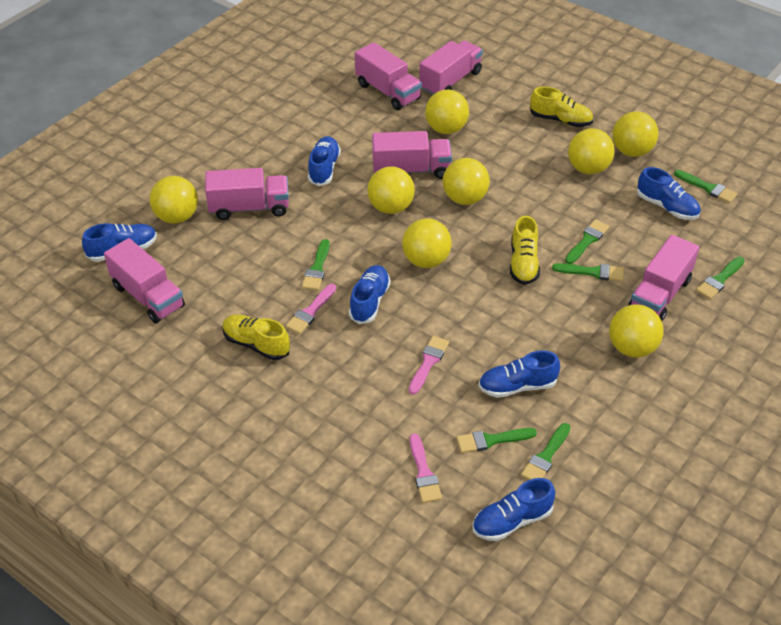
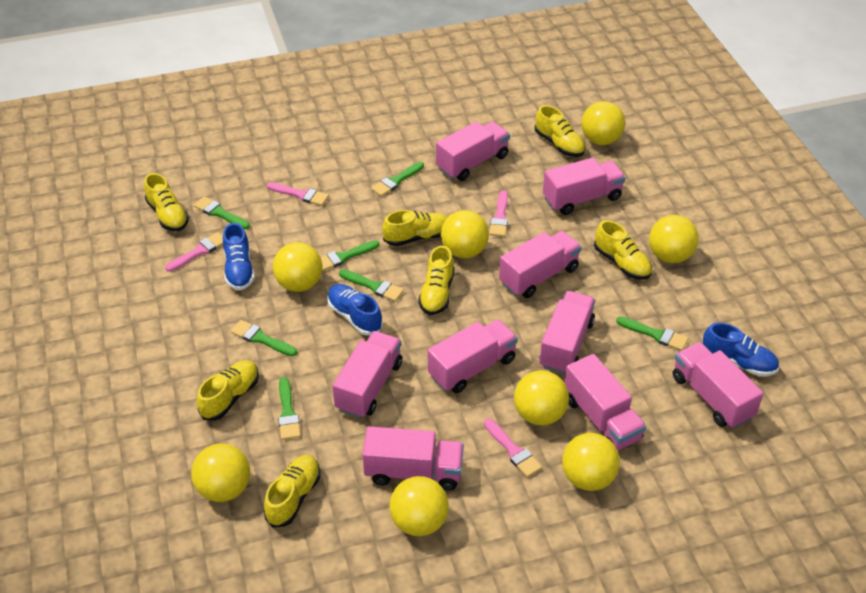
blue shoe: [82,223,157,262] [308,136,341,186] [349,265,391,324] [472,478,555,541] [478,350,560,398] [637,167,701,220] = 6 -> [223,223,255,290] [327,284,383,336] [702,323,779,376] = 3
pink brush: [286,284,336,334] [409,336,449,395] [410,434,442,503] = 3 -> [165,232,223,272] [267,182,329,206] [484,419,542,478] [489,190,508,237] = 4
pink truck: [104,238,185,323] [205,168,289,220] [355,42,422,110] [372,131,452,179] [419,40,483,95] [628,235,699,321] = 6 -> [332,331,402,418] [362,426,464,491] [428,319,518,393] [436,121,510,181] [499,231,581,298] [539,291,595,374] [543,158,626,215] [564,354,647,450] [673,342,764,429] = 9
yellow shoe: [223,315,290,360] [510,216,540,285] [530,86,593,127] = 3 -> [144,173,189,231] [197,360,259,421] [264,455,320,527] [382,210,448,246] [418,246,455,315] [535,105,585,157] [594,220,652,280] = 7

